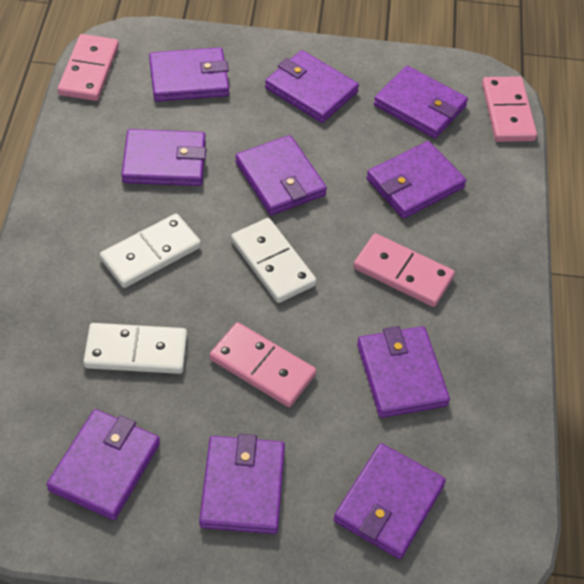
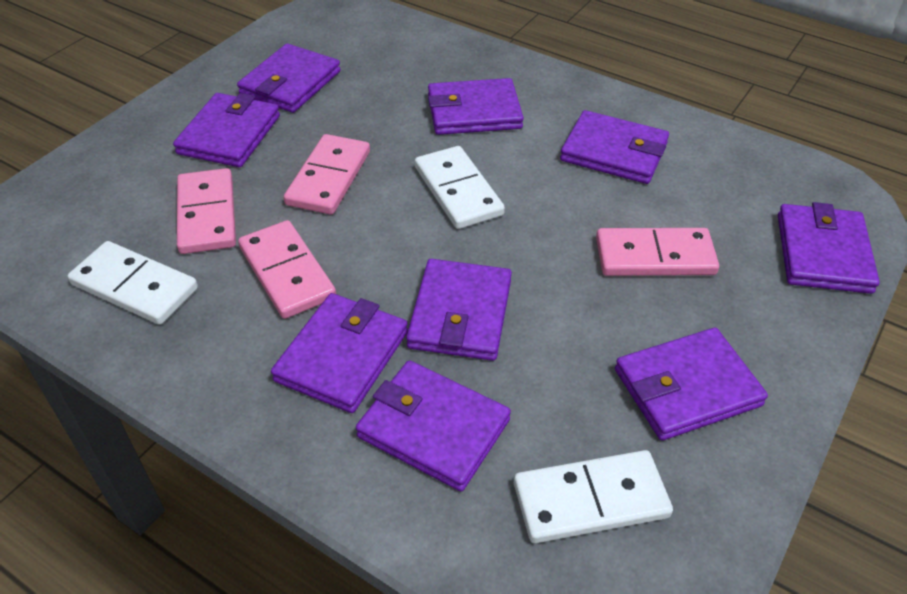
purple wallet: [46,409,160,520] [121,129,206,186] [149,47,229,102] [199,434,285,534] [236,135,327,215] [265,50,359,123] [334,443,446,559] [357,326,450,418] [366,141,466,219] [374,66,468,139] = 10 -> [173,93,280,167] [237,44,341,113] [271,293,408,413] [356,360,511,491] [406,259,512,361] [428,78,524,135] [560,110,669,184] [615,328,768,440] [778,202,880,294] = 9

